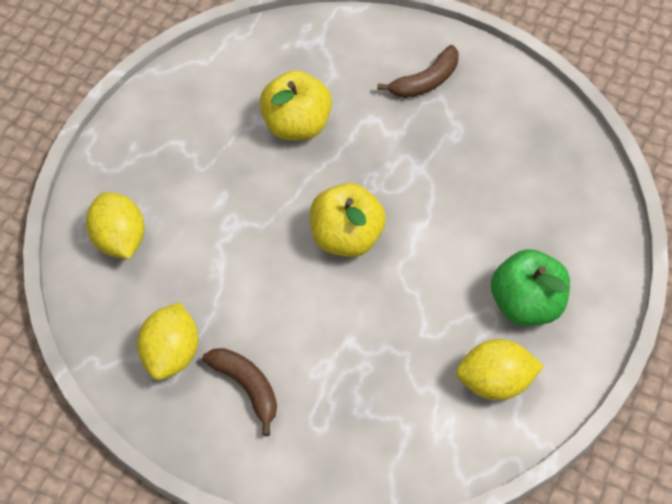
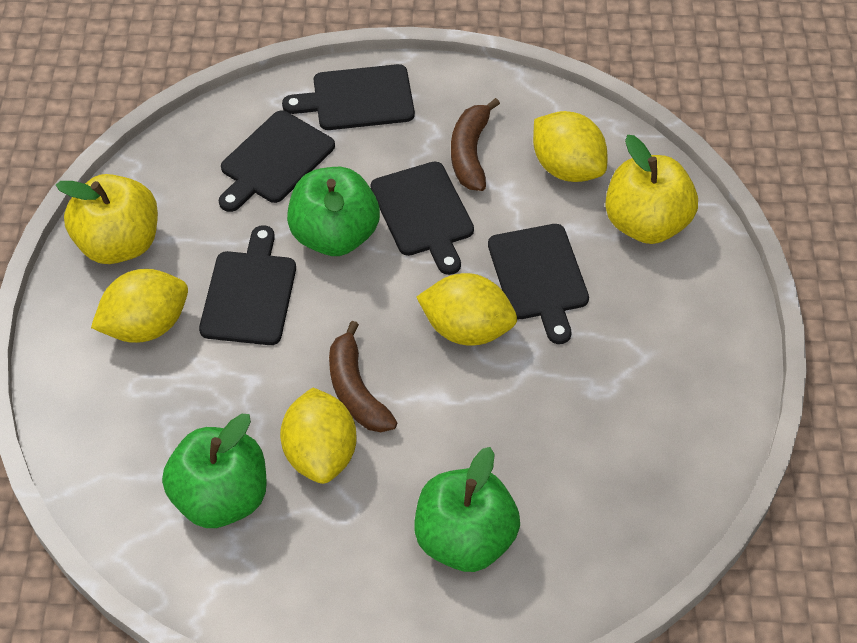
black cutting board: none = 0 -> [199,225,296,345] [219,110,335,212] [282,64,415,130] [371,162,474,275] [488,224,589,344] = 5
green apple: [491,249,570,326] = 1 -> [162,414,267,528] [287,167,380,256] [415,447,520,572] = 3
yellow lemon: [86,192,145,259] [137,302,198,380] [456,339,544,401] = 3 -> [91,269,188,343] [280,387,357,484] [417,273,517,346] [533,111,607,182] = 4

